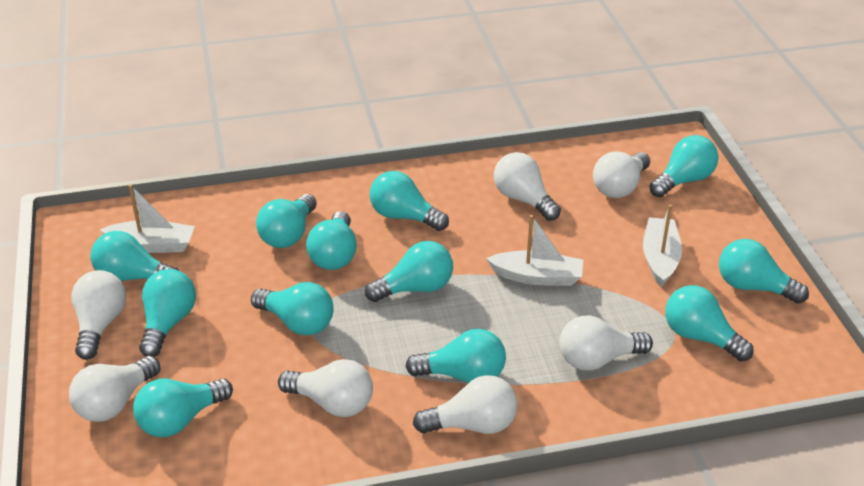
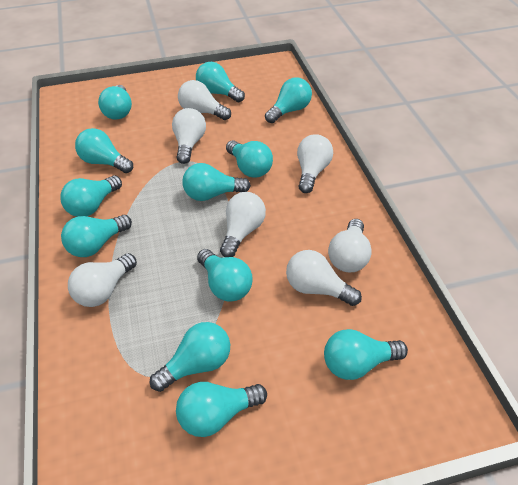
white boat: [100,184,195,253] [486,215,583,286] [643,204,682,286] = 3 -> none = 0

